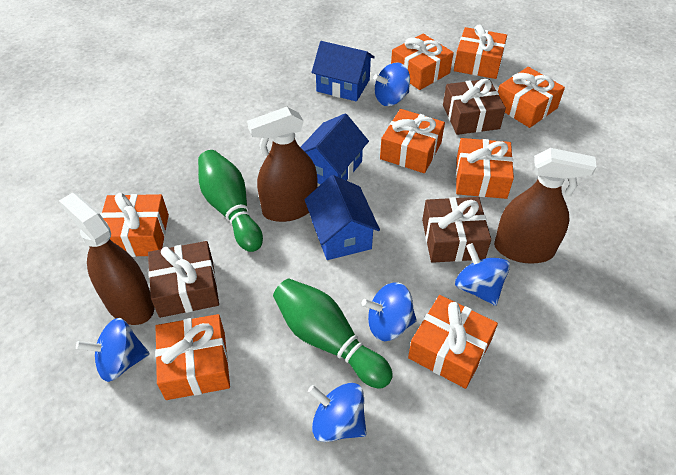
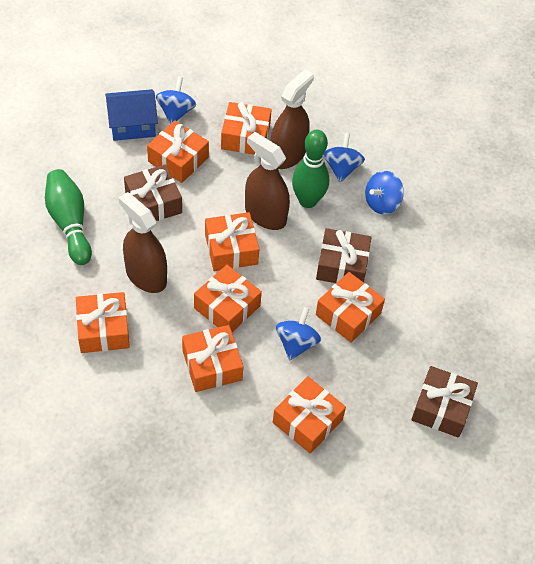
blue house: [300,113,369,184] [304,175,380,260] [311,41,375,102] = 3 -> [105,89,158,141] = 1
blue spinning top: [76,318,150,382] [308,383,367,442] [362,282,417,341] [373,63,410,106] [455,243,510,306] = 5 -> [156,77,196,124] [276,307,321,360] [323,133,365,182] [365,171,404,214] = 4

